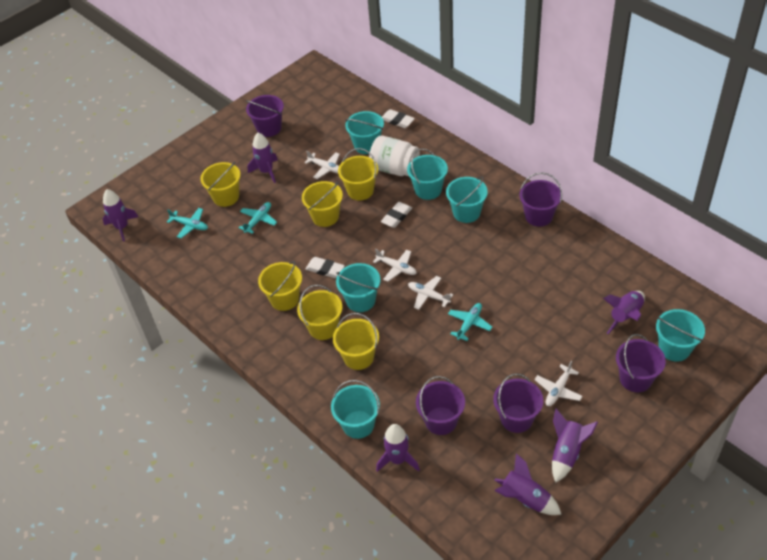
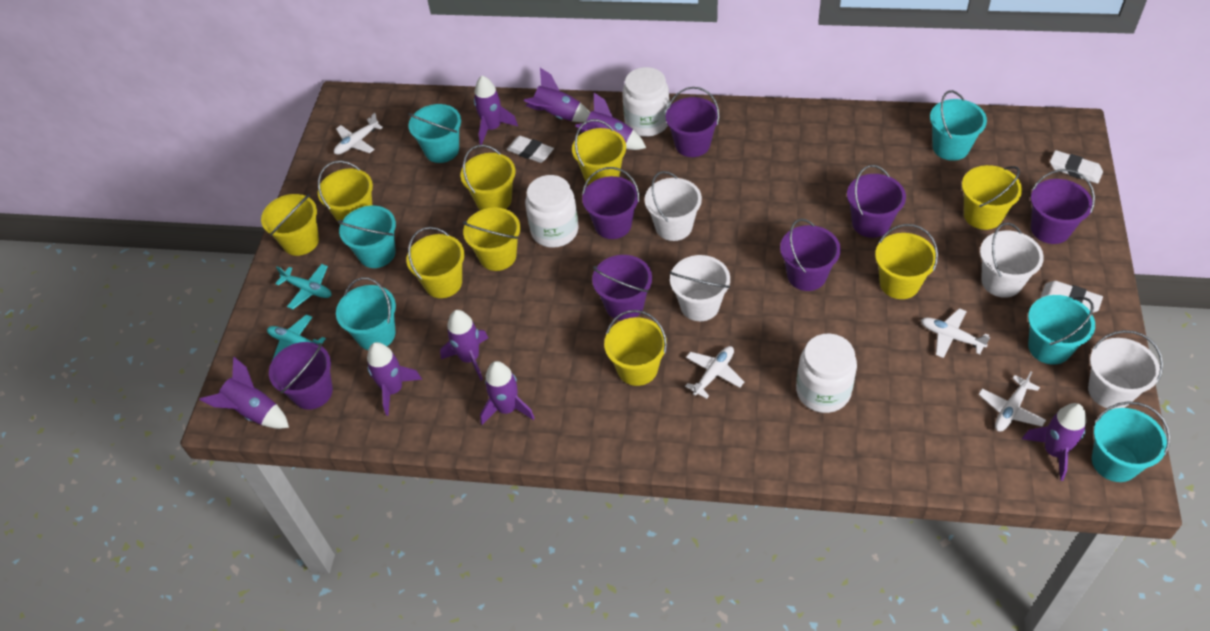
purple bucket: [246,95,284,137] [416,376,465,435] [493,373,543,433] [519,172,562,227] [616,334,666,392] = 5 -> [269,342,333,410] [582,167,639,239] [592,255,652,321] [666,87,720,157] [780,219,841,291] [847,165,906,238] [1031,169,1095,244] = 7
purple rocket: [102,189,138,242] [247,133,278,183] [376,424,420,472] [494,453,562,515] [552,409,598,483] [603,291,645,334] = 6 -> [200,357,289,429] [367,342,422,416] [440,310,488,380] [474,75,518,145] [480,361,535,425] [523,68,590,122] [575,93,646,150] [1022,403,1087,481] = 8
turquoise plane: [167,208,208,238] [239,202,277,234] [448,303,492,341] = 3 -> [267,315,326,359] [275,264,332,309] = 2
white bucket: none = 0 -> [645,171,702,241] [669,255,730,321] [980,222,1044,298] [1088,330,1163,409] = 4
white jar: [369,136,420,176] = 1 -> [525,175,579,248] [622,67,670,137] [796,334,857,413] = 3
yellow bucket: [201,162,241,207] [258,261,302,311] [297,285,342,340] [302,181,343,227] [333,313,379,370] [338,148,378,200] = 6 -> [261,194,319,256] [318,161,373,224] [406,227,464,298] [461,145,515,210] [463,207,520,271] [572,119,626,185] [604,310,667,386] [875,224,938,299] [962,165,1022,230] = 9

